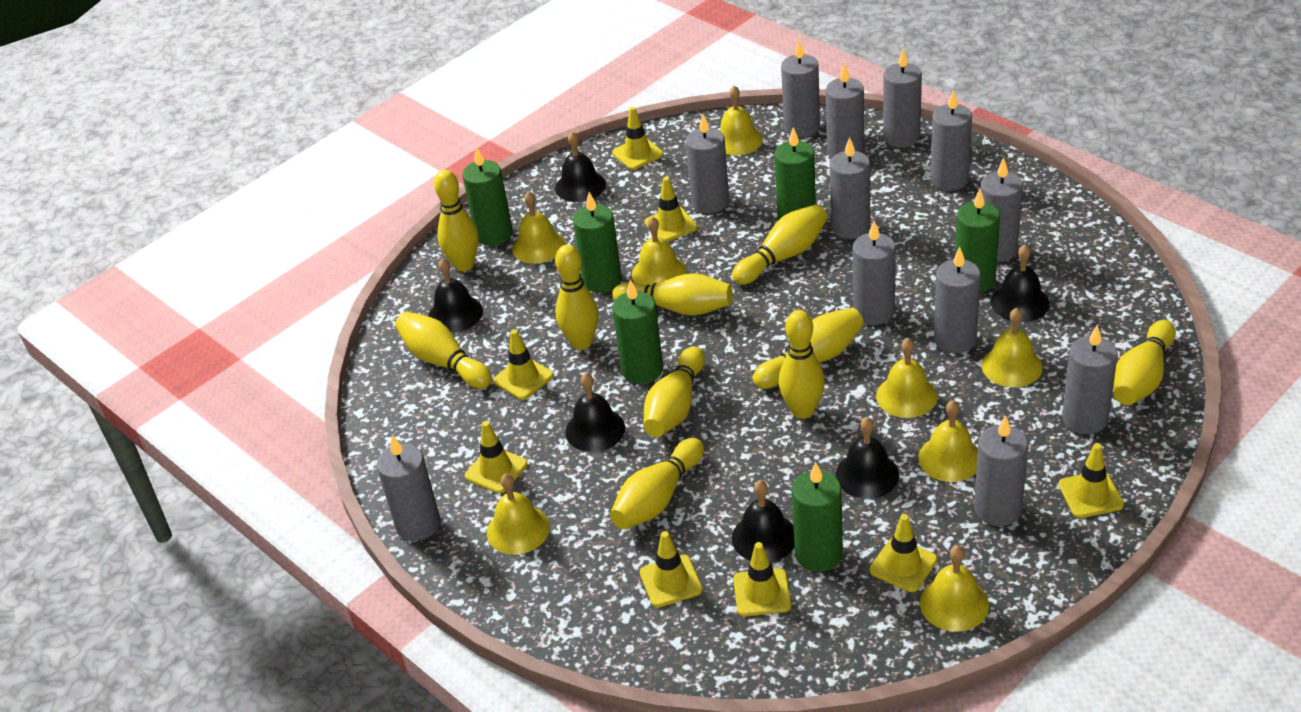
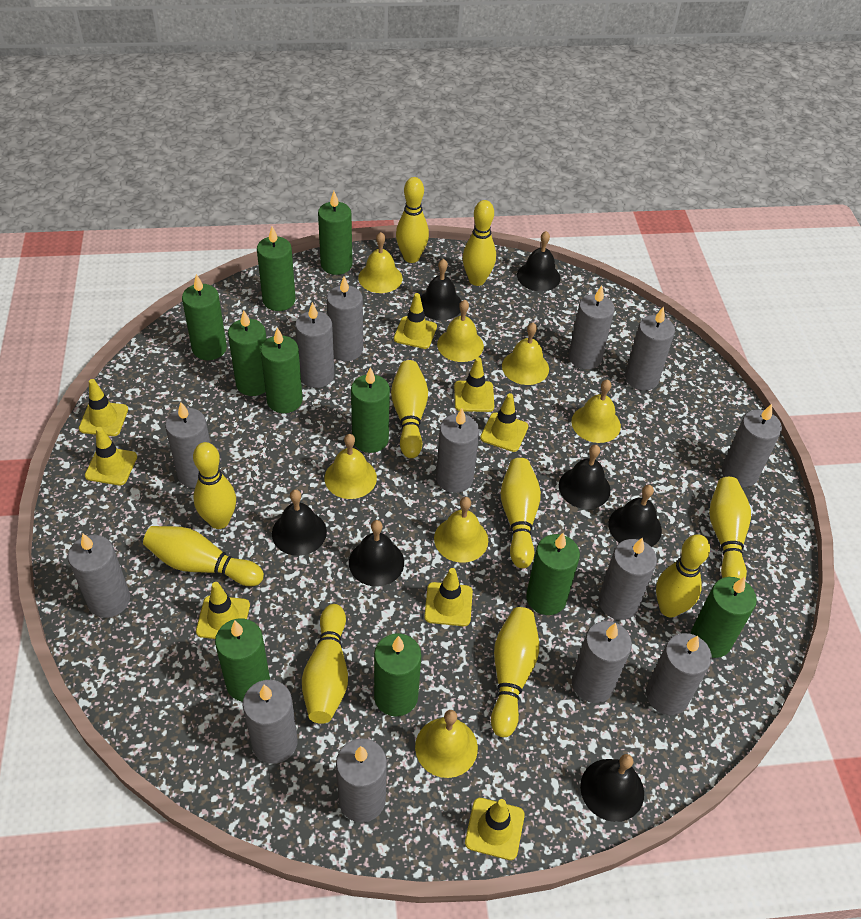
black bell: [428,258,483,333] [555,132,606,202] [565,373,625,452] [732,480,794,562] [836,417,899,499] [991,245,1050,322] = 6 -> [272,489,327,556] [349,520,404,586] [420,259,461,320] [517,231,560,292] [559,445,611,509] [580,754,644,822] [608,485,662,547] = 7
green candle: [462,147,513,246] [573,192,622,293] [612,280,663,384] [774,127,816,220] [792,462,843,572] [955,189,1000,293] = 6 -> [182,274,227,360] [215,618,270,702] [228,310,267,396] [257,227,296,311] [261,327,303,413] [318,191,352,275] [351,367,390,453] [374,633,421,717] [526,533,580,615] [691,577,757,658] = 10
grey candle: [377,435,440,541] [686,115,729,213] [781,40,820,137] [826,63,864,159] [830,137,870,239] [853,221,896,325] [883,49,922,147] [931,90,972,191] [934,247,981,353] [974,415,1028,526] [980,158,1023,262] [1062,325,1118,434] = 12 -> [68,534,130,618] [165,402,210,488] [243,680,298,764] [295,302,334,388] [327,276,363,361] [336,738,387,822] [436,408,480,493] [568,286,615,370] [572,621,632,703] [598,537,657,620] [625,306,675,391] [646,633,712,715] [722,404,782,487] = 13
yellow bell: [487,474,550,555] [512,191,565,264] [632,217,686,286] [720,86,763,155] [876,338,937,418] [918,400,978,482] [920,546,989,632] [982,308,1043,387] = 8 -> [325,434,377,499] [358,232,403,293] [415,710,478,778] [434,497,488,563] [437,300,484,362] [502,323,549,385] [571,380,621,443] = 7

